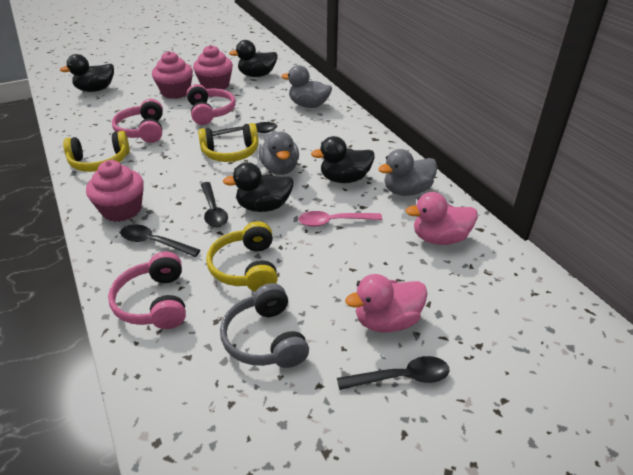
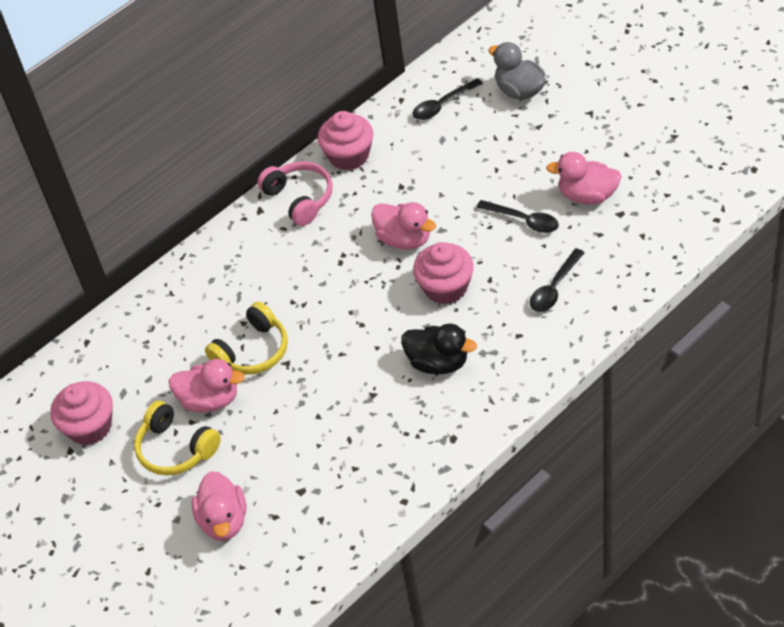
black duck: [60,54,114,92] [223,162,294,212] [229,40,277,77] [311,136,375,183] = 4 -> [401,324,477,374] = 1
black spoon: [120,224,200,257] [201,182,228,227] [212,122,277,136] [337,356,450,390] = 4 -> [412,78,483,120] [476,200,559,233] [530,248,585,312] = 3
grey duck: [258,131,299,175] [281,65,332,108] [378,149,437,196] = 3 -> [488,42,546,100] = 1
grey headphones: [220,283,309,368] = 1 -> none = 0
pink duck: [345,274,427,332] [405,192,478,245] = 2 -> [169,359,245,412] [192,471,246,541] [371,202,436,250] [546,152,622,205] = 4
pink headphones: [108,251,186,329] [112,99,163,143] [187,84,236,125] = 3 -> [257,161,332,226] = 1
pink spoon: [298,211,382,227] = 1 -> none = 0
yellow headphones: [63,131,130,172] [198,123,259,162] [206,221,278,291] = 3 -> [134,401,221,475] [205,302,288,374] = 2

